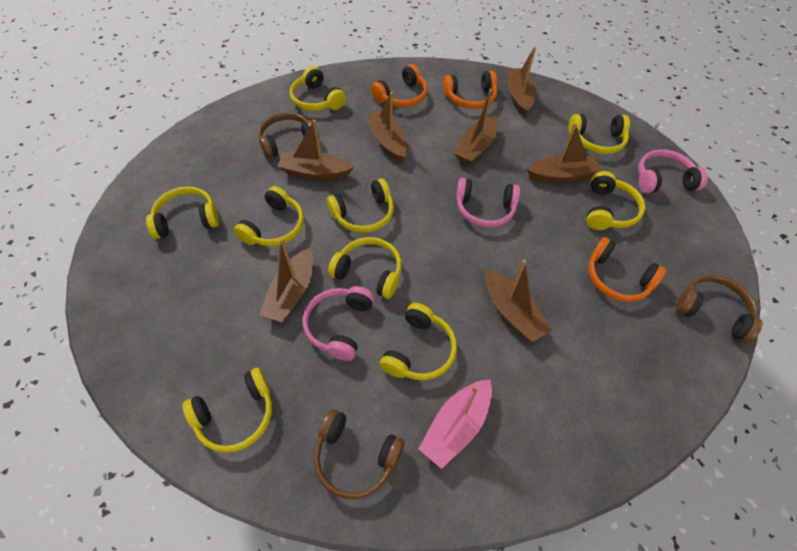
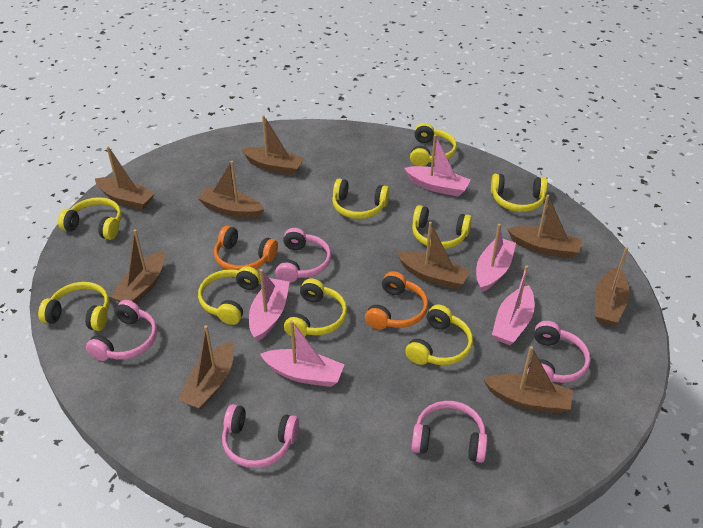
brown boat: [259,238,313,322] [278,120,354,180] [367,92,407,162] [454,89,498,165] [485,260,552,343] [508,46,536,116] [527,123,602,183] = 7 -> [95,146,155,210] [111,229,165,304] [178,325,234,410] [197,161,265,219] [241,115,304,175] [397,222,470,289] [483,346,573,413] [507,195,582,259] [595,247,629,326] = 9
brown headphones: [258,112,319,159] [314,409,405,499] [675,275,763,343] = 3 -> none = 0
orange headphones: [371,64,428,107] [443,71,498,109] [588,237,666,302] = 3 -> [214,226,278,270] [365,271,428,329] = 2
pink boat: [418,379,492,469] = 1 -> [249,269,290,341] [260,320,345,387] [404,134,471,197] [476,224,516,292] [492,265,534,345] = 5
pink headphones: [303,286,374,361] [456,178,520,228] [638,149,708,193] = 3 -> [86,300,157,361] [222,404,299,468] [275,228,331,283] [411,401,488,463] [527,321,590,383] = 5

